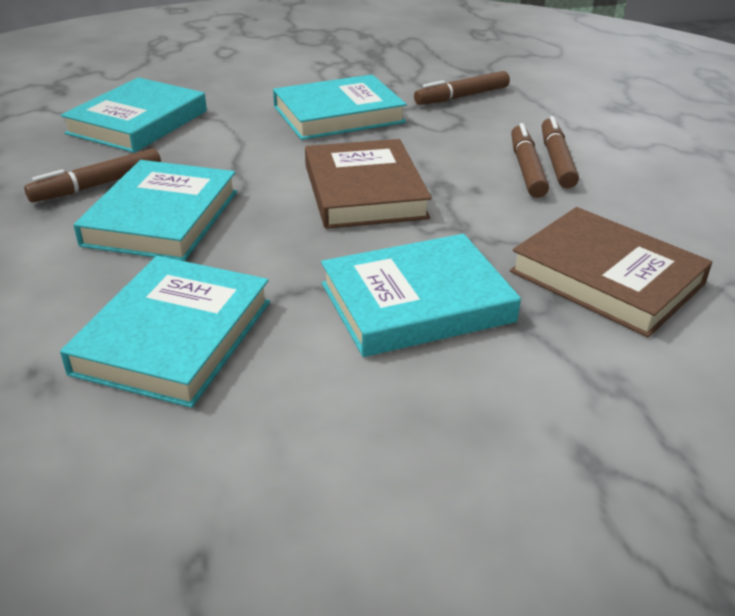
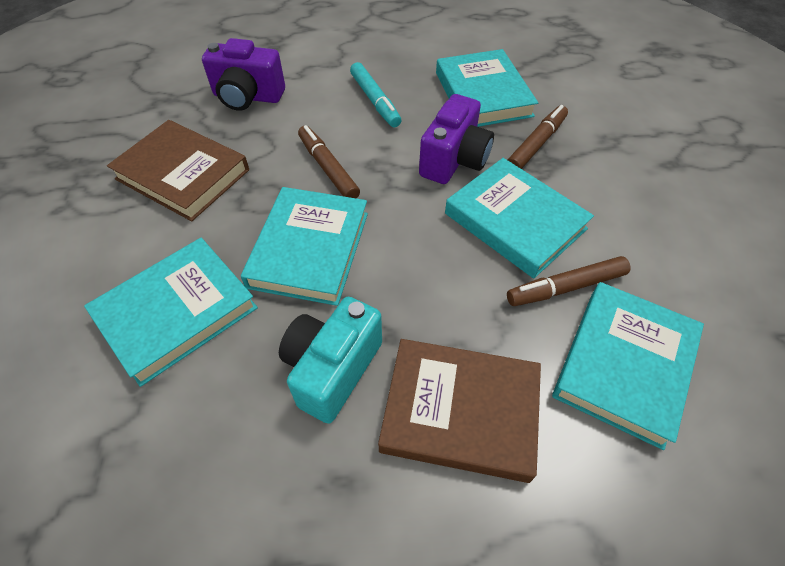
brown marker: [24,148,161,202] [414,71,510,105] [511,123,549,198] [542,116,579,189] = 4 -> [298,125,360,199] [507,256,631,306] [508,105,568,169] = 3
purple camera: none = 0 -> [202,38,285,111] [419,94,494,184] = 2
turquoise camera: none = 0 -> [279,297,382,424] = 1
turquoise marker: none = 0 -> [350,62,402,127] = 1

